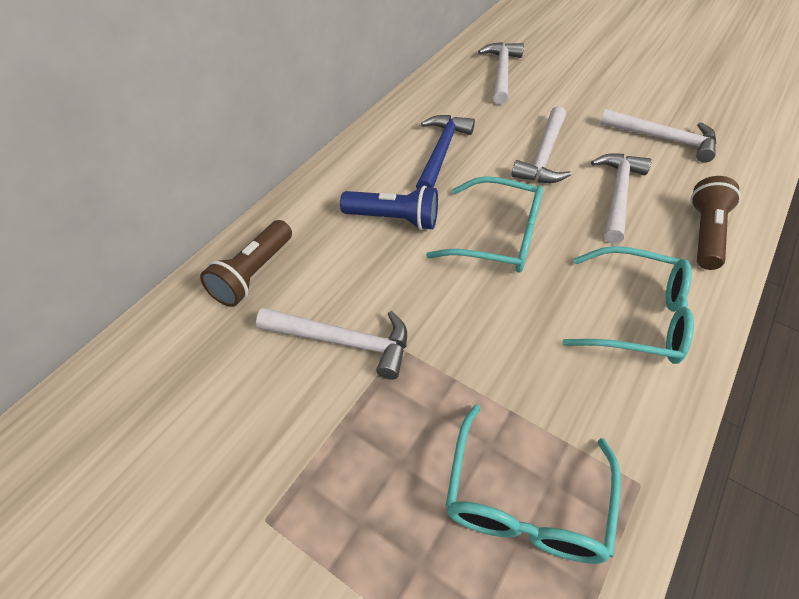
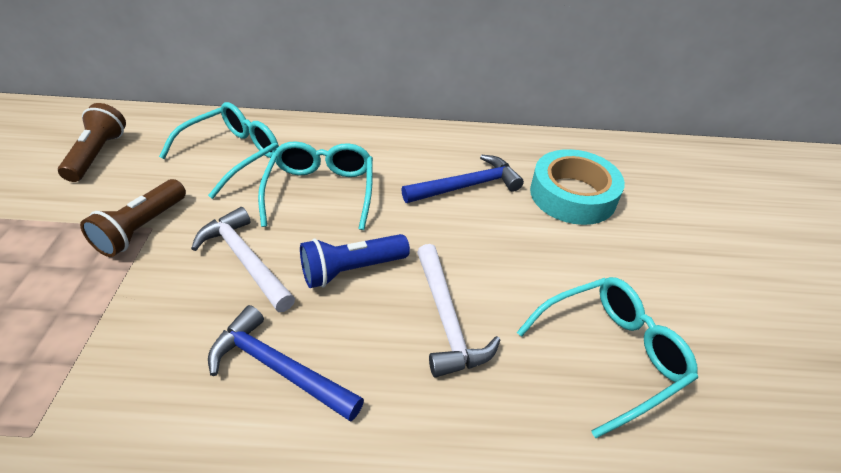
blue hammer: [416,115,475,189] = 1 -> [208,305,364,422] [401,155,524,203] = 2
turquoise tape: none = 0 -> [530,149,625,225] = 1
white hammer: [256,308,407,380] [478,42,524,105] [511,106,571,183] [591,153,652,244] [600,109,716,163] = 5 -> [191,207,295,312] [417,244,500,378] = 2

